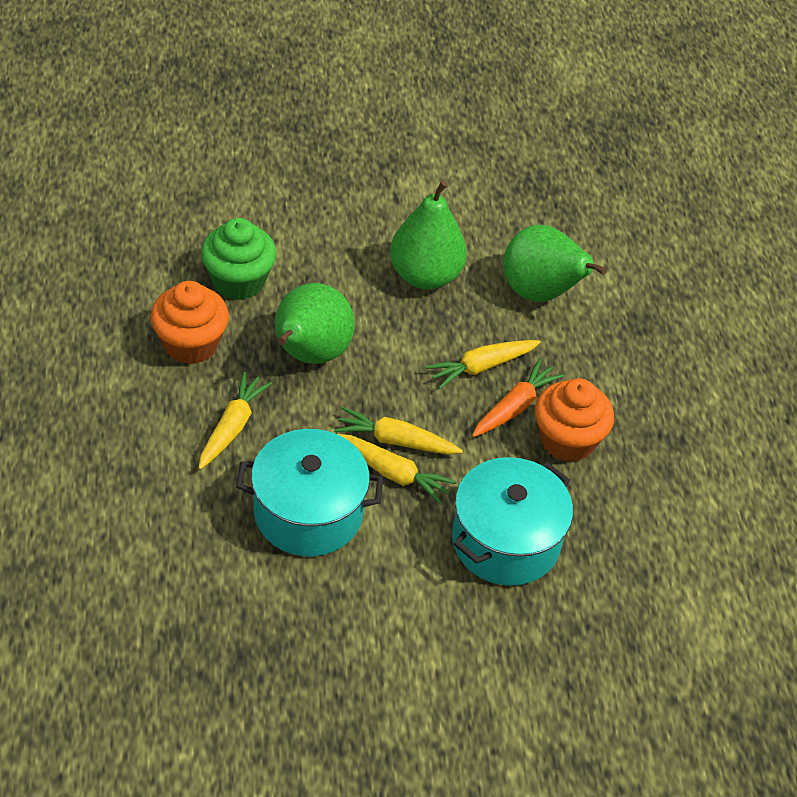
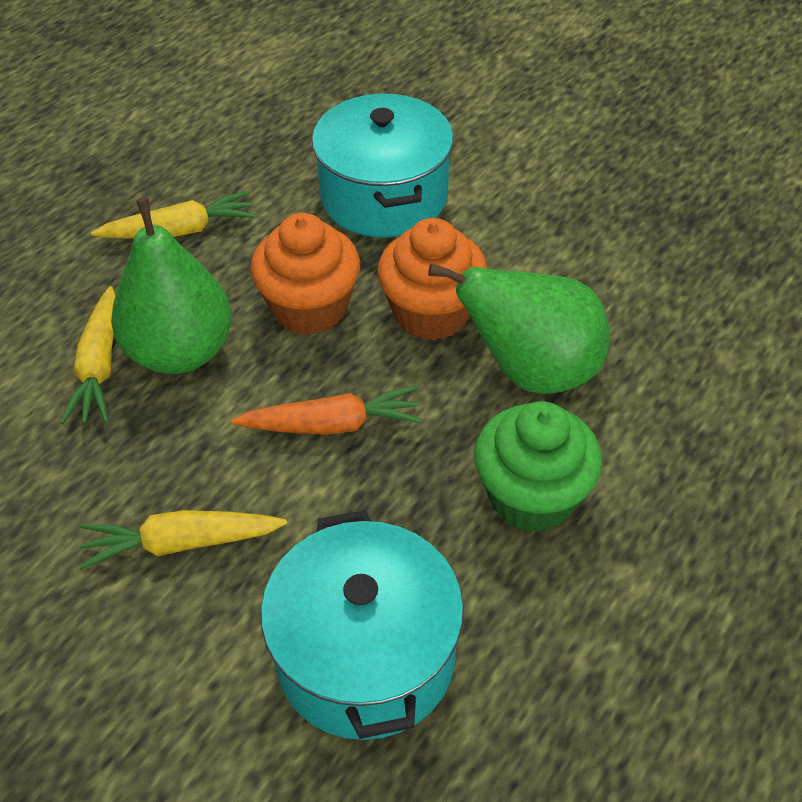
green pear: [275,283,354,364] [390,180,467,289] [503,225,607,302] = 3 -> [111,197,232,374] [428,263,610,394] = 2
yellow carrot: [199,372,272,470] [334,407,463,455] [337,434,457,505] [425,340,541,389] = 4 -> [60,286,115,424] [79,510,287,570] [91,191,256,238] = 3

